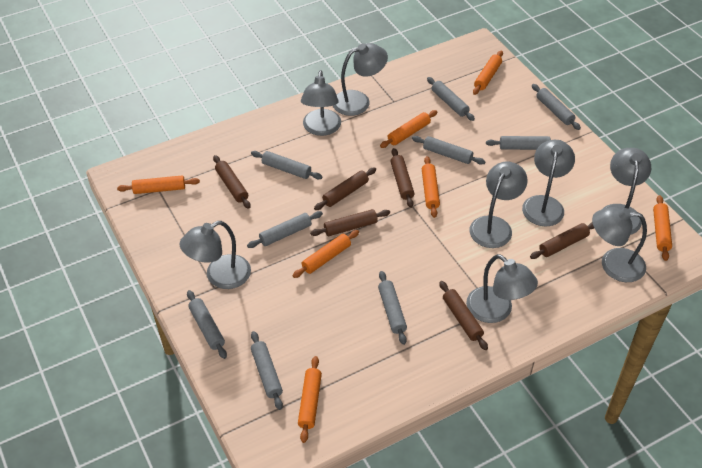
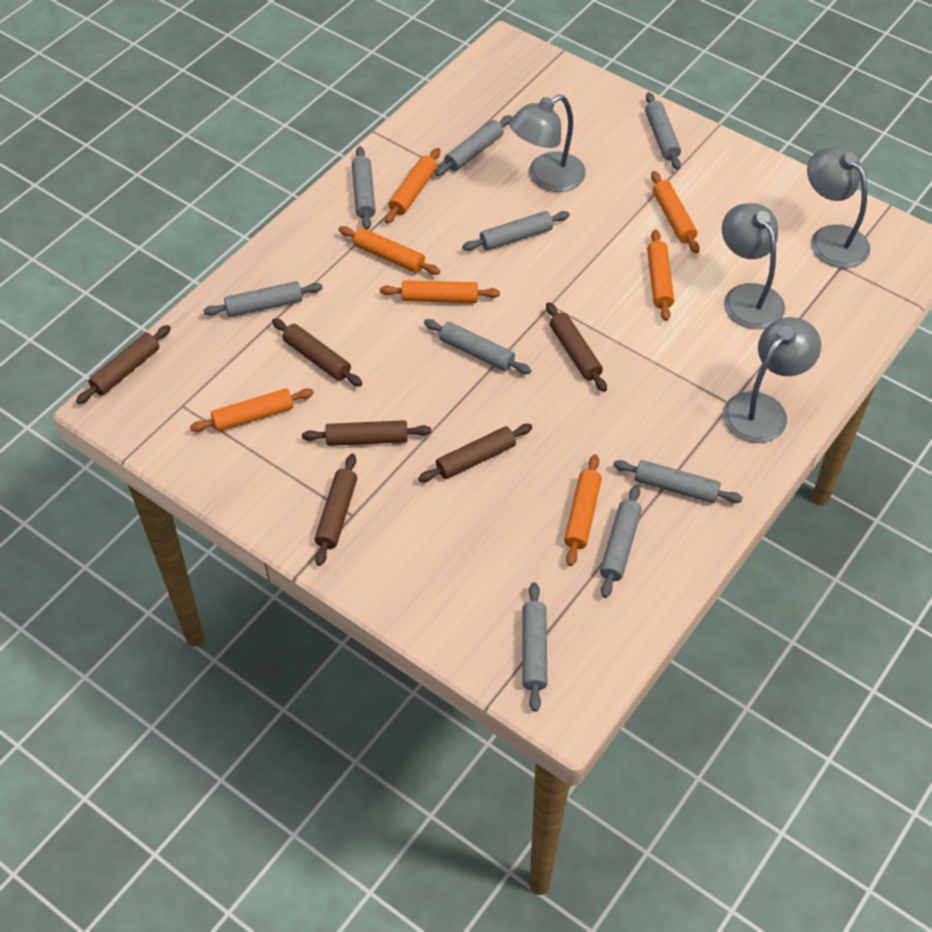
grey lamp: [179,221,251,289] [301,70,341,136] [333,43,388,116] [466,254,538,323] [469,161,528,248] [522,140,575,227] [592,207,647,282] [603,148,651,235] = 8 -> [509,95,586,192] [722,203,785,329] [723,317,821,443] [807,147,870,268] = 4

